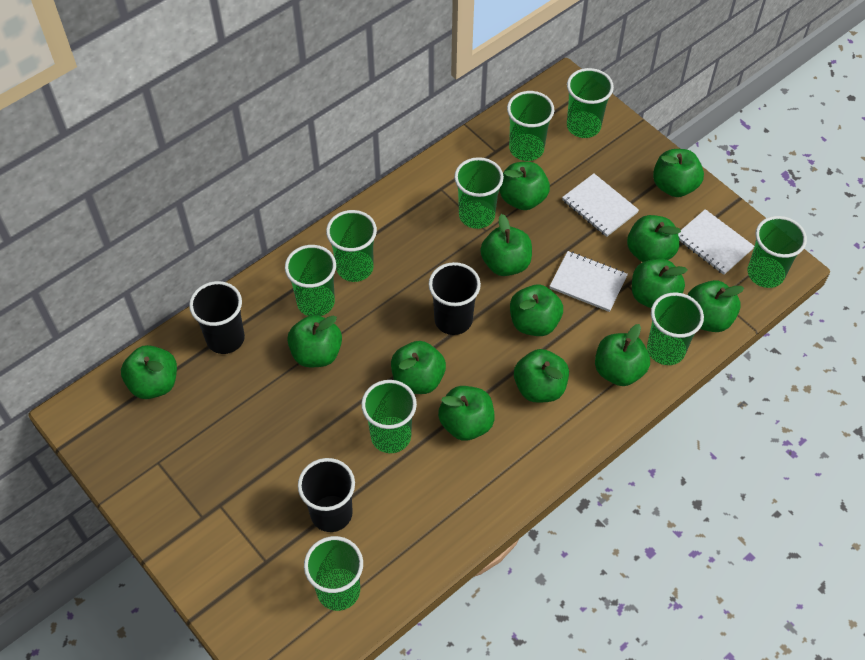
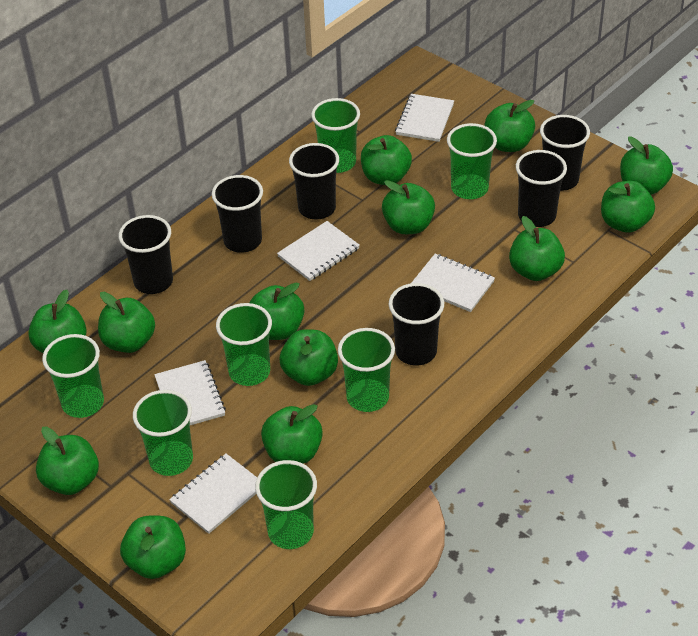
black cup: [189,281,245,354] [298,458,355,532] [428,262,481,335] = 3 -> [119,215,173,294] [212,175,263,253] [289,143,339,219] [389,283,444,366] [516,150,567,227] [540,115,590,191] = 6
green cup: [285,245,336,316] [304,536,363,611] [326,210,377,282] [361,380,417,453] [454,157,504,229] [507,91,554,161] [567,68,614,138] [647,292,704,365] [747,216,807,288] = 9 -> [42,334,104,418] [133,390,193,476] [216,303,272,386] [255,460,317,549] [311,98,360,173] [338,328,395,412] [447,123,497,199] = 7
white notebook: [550,251,628,312] [562,173,639,237] [678,209,755,275] = 3 -> [154,360,226,425] [169,454,257,534] [277,221,360,281] [395,94,454,142] [411,254,495,312] = 5

